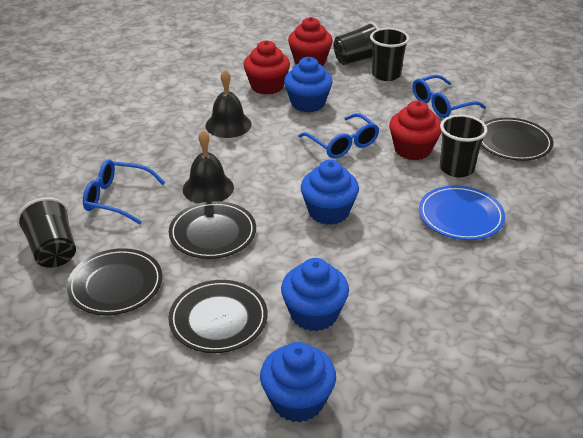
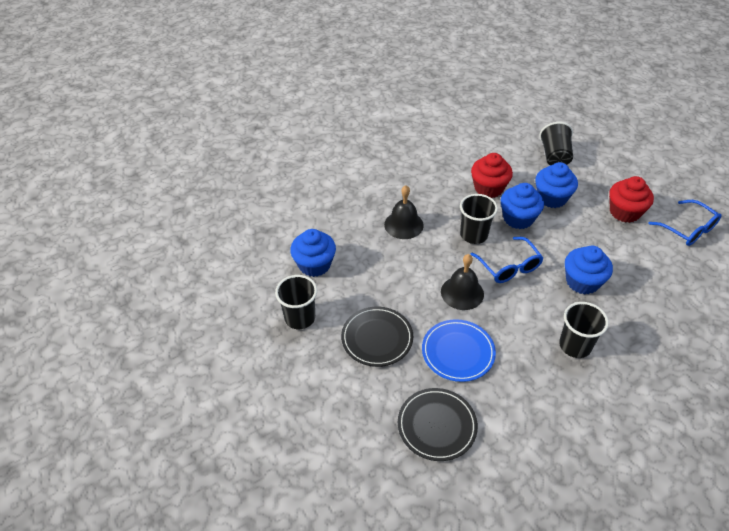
black plate: [67,248,163,315] [168,280,268,353] [169,201,256,259] [481,118,553,161] = 4 -> [341,307,413,367] [398,388,478,461] = 2
blue glasses: [83,159,165,224] [298,113,379,159] [413,75,486,118] = 3 -> [470,237,543,283] [648,200,722,246] = 2
red cupcake: [243,40,290,95] [288,17,333,66] [389,101,442,160] = 3 -> [471,153,513,198] [609,176,654,223] = 2

